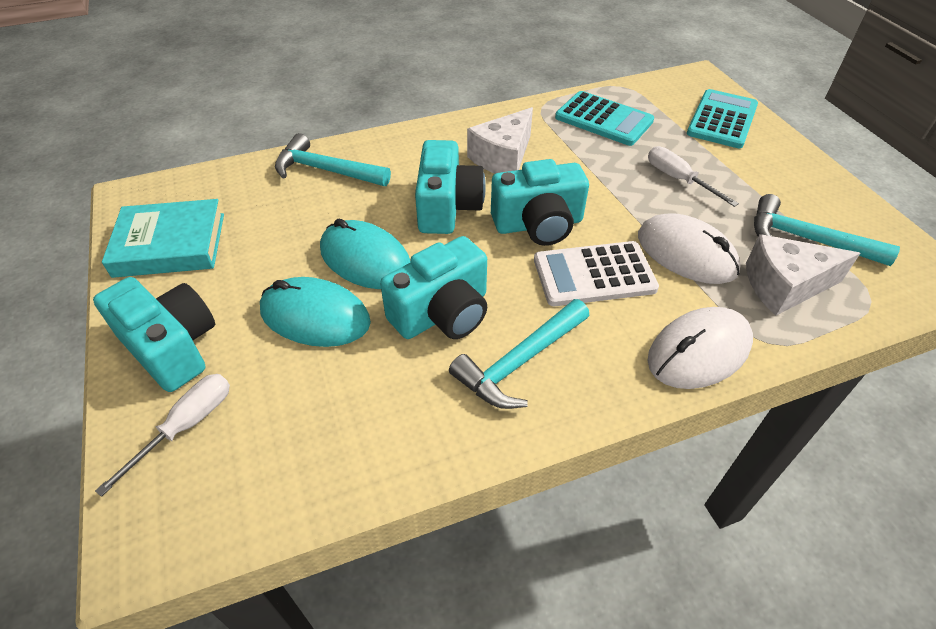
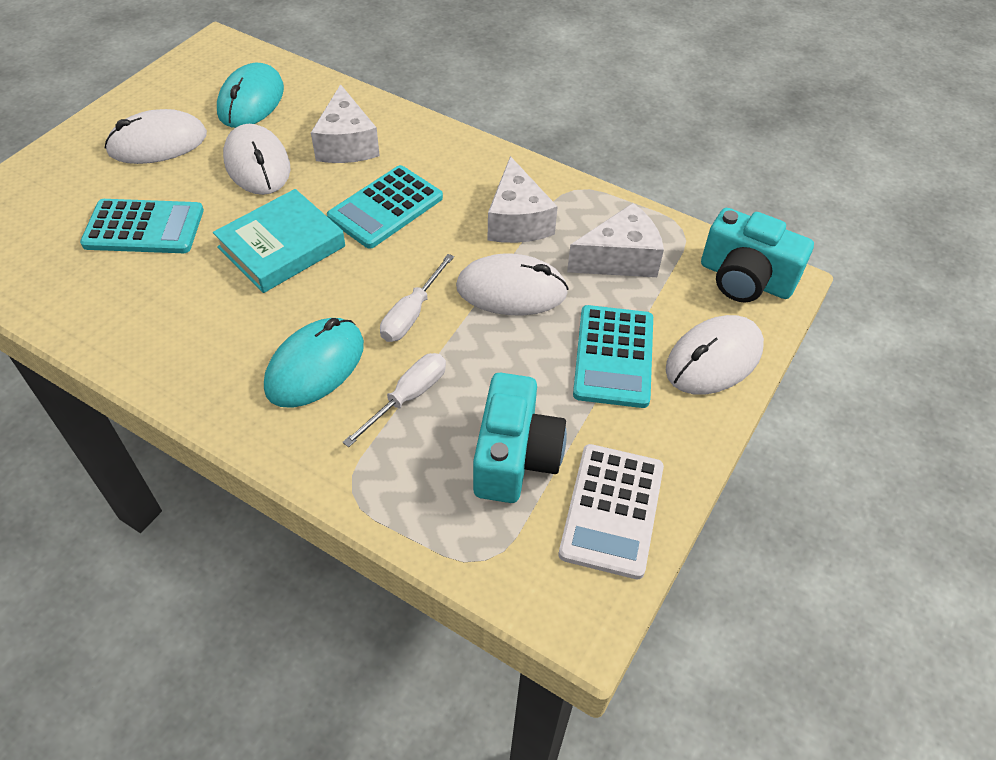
turquoise calculator: [555,91,654,146] [687,89,758,148] = 2 -> [80,199,204,253] [327,165,443,249] [573,305,653,408] = 3
turquoise camera: [93,277,215,392] [380,236,487,339] [415,140,486,234] [491,159,589,246] = 4 -> [473,373,567,503] [701,208,814,302] = 2
turquoise hammer: [275,133,391,186] [449,299,590,409] [754,194,900,266] = 3 -> none = 0
white cheese: [467,107,533,174] [746,234,860,316] = 2 -> [311,84,380,163] [488,156,558,243] [567,203,664,277] = 3
white mouse: [638,213,741,284] [647,307,753,389] = 2 -> [105,109,207,164] [223,124,290,195] [456,254,569,315] [666,315,764,395] = 4

